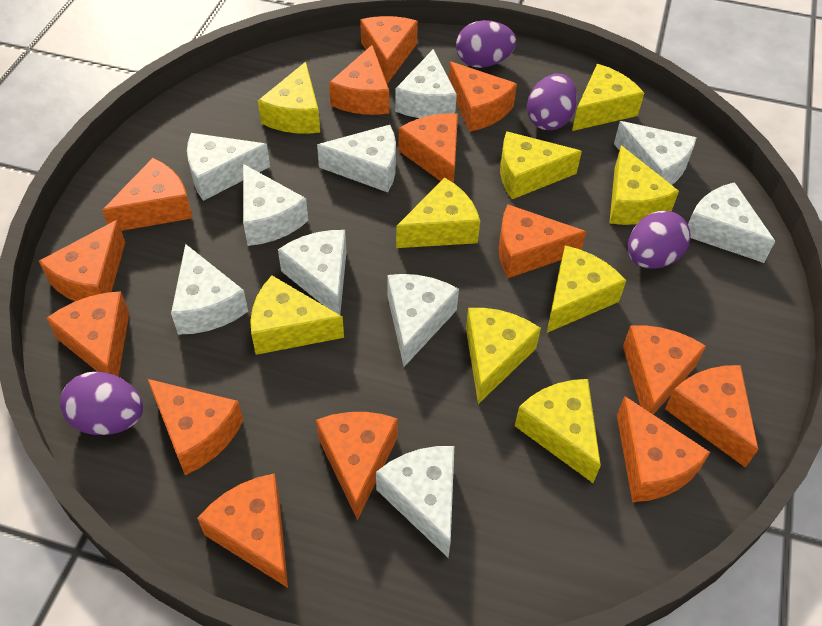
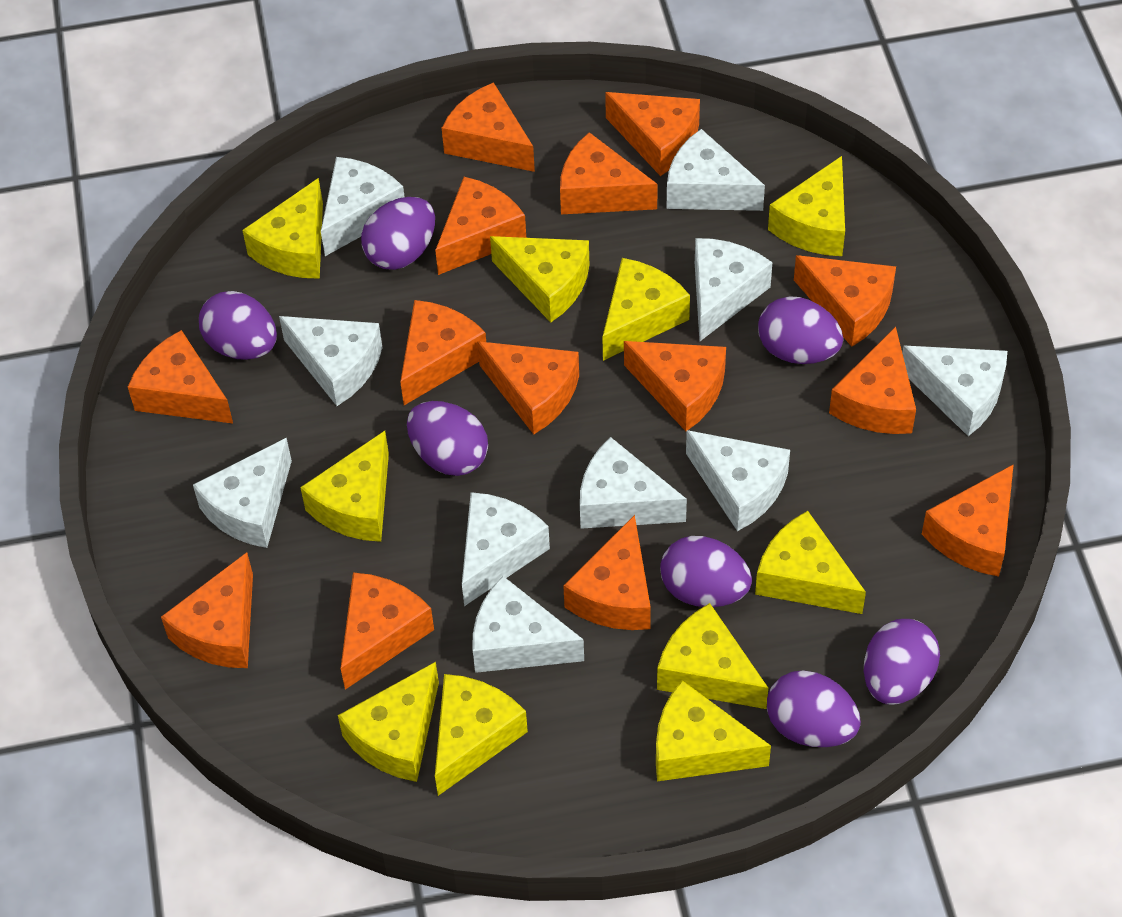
purple egg: [60,372,143,435] [456,20,516,68] [527,74,577,130] [628,211,691,269] = 4 -> [199,291,277,360] [361,197,435,270] [407,401,488,476] [660,536,752,607] [758,296,843,364] [767,670,861,747] [864,619,940,705] = 7
yellow cheese: [250,276,344,355] [258,62,320,134] [396,177,480,248] [466,308,541,404] [500,131,582,199] [515,379,601,483] [547,245,626,333] [572,64,644,131] [610,145,679,225] = 9 -> [242,178,323,279] [300,431,389,542] [338,662,439,782] [435,674,528,796] [490,236,589,322] [602,258,690,361] [656,680,771,781] [657,603,768,709] [755,511,866,614] [768,156,845,256] = 10

